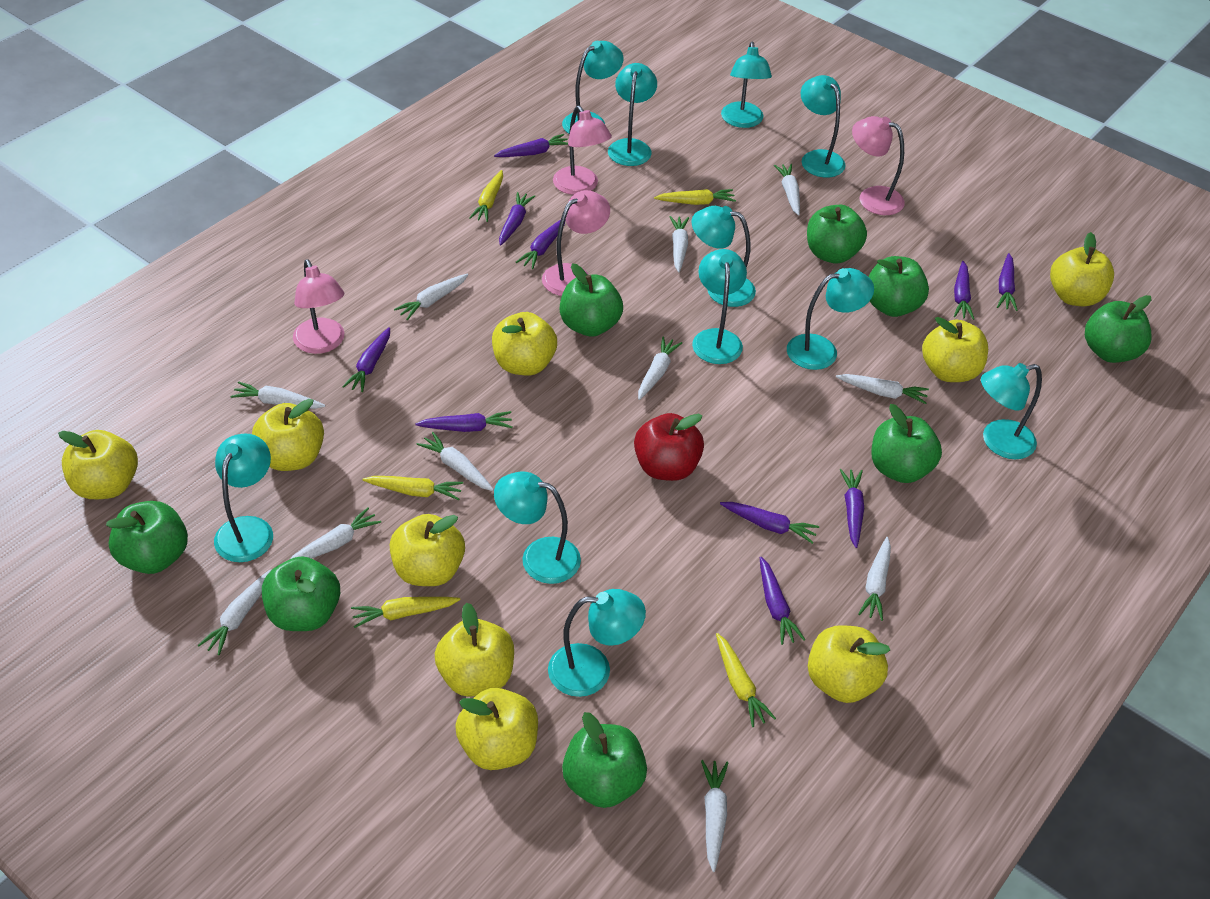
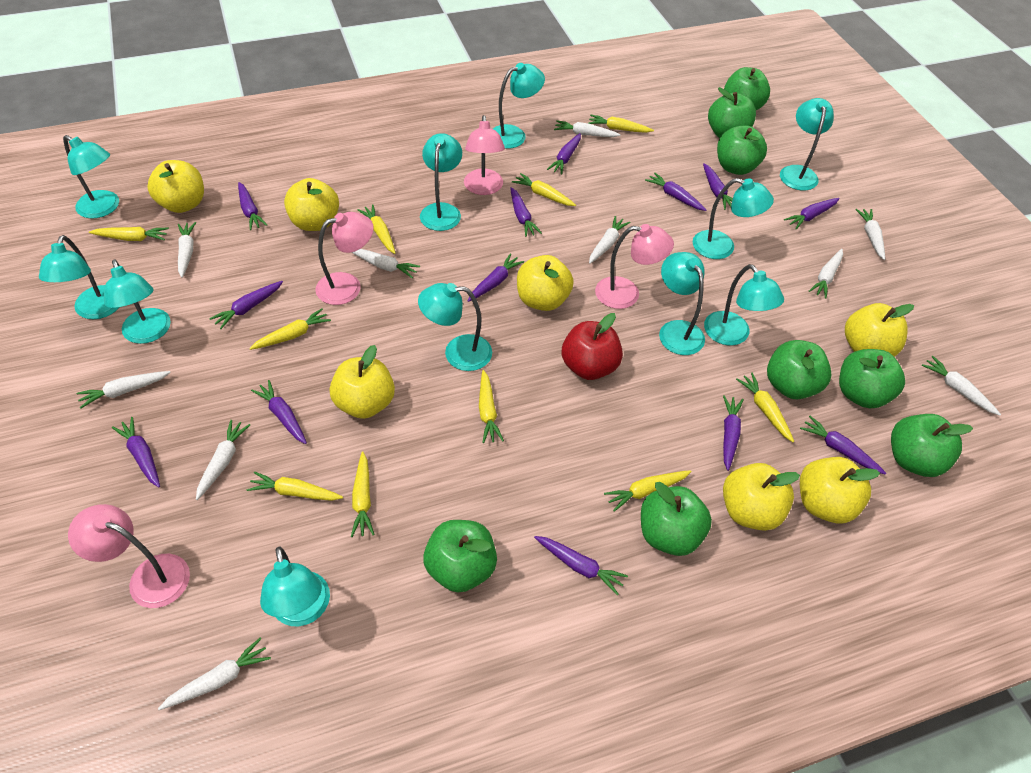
purple carrot: [342,327,390,392] [415,411,512,432] [494,134,568,157] [499,192,535,245] [516,219,566,269] [720,502,819,544] [760,557,805,645] [839,469,864,548] [954,261,974,320] [997,253,1018,311] = 10 -> [112,417,160,487] [209,281,283,329] [238,182,267,230] [251,380,307,444] [468,253,524,302] [510,187,542,237] [534,536,628,595] [547,133,581,174] [645,173,706,211] [703,163,733,210] [723,395,744,471] [784,198,839,229] [800,416,886,474] = 13
white carrot: [198,569,271,655] [230,381,325,409] [290,508,381,559] [394,274,468,320] [417,432,494,491] [638,336,682,400] [670,216,689,272] [701,760,729,872] [774,164,800,216] [836,374,929,404] [858,537,891,621] = 11 -> [76,371,171,409] [158,638,271,710] [178,222,196,278] [196,420,250,500] [352,249,420,278] [554,120,621,137] [589,216,630,264] [809,249,843,299] [856,209,885,260] [921,356,1001,416] = 10
yellow apple: [58,430,138,499] [252,399,324,471] [390,514,465,586] [435,603,514,697] [455,688,538,770] [492,312,557,375] [808,625,890,703] [922,317,988,382] [1050,232,1114,306] = 9 -> [147,160,204,213] [284,178,339,231] [330,345,395,419] [517,255,574,311] [723,463,800,531] [800,457,880,523] [845,303,914,357] = 7
yellow carrot: [351,597,460,628] [362,476,463,500] [469,170,503,222] [654,189,736,205] [716,633,776,727] = 5 -> [89,227,169,241] [246,471,343,501] [249,308,331,350] [351,451,375,537] [357,204,396,254] [479,370,504,443] [512,173,576,206] [589,115,654,133] [604,470,692,512] [736,373,794,442] = 10

